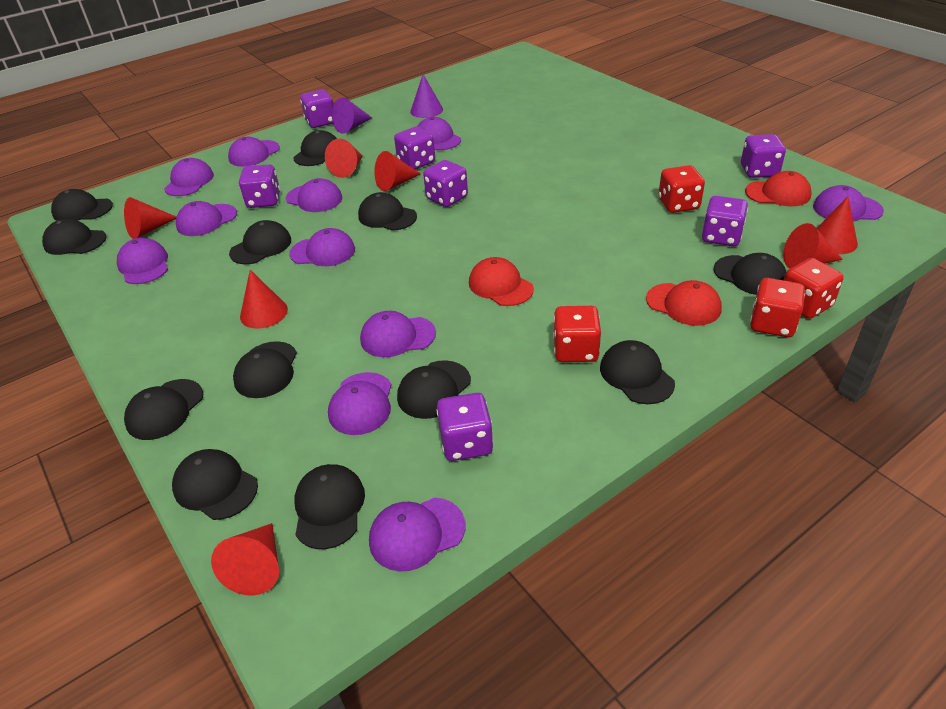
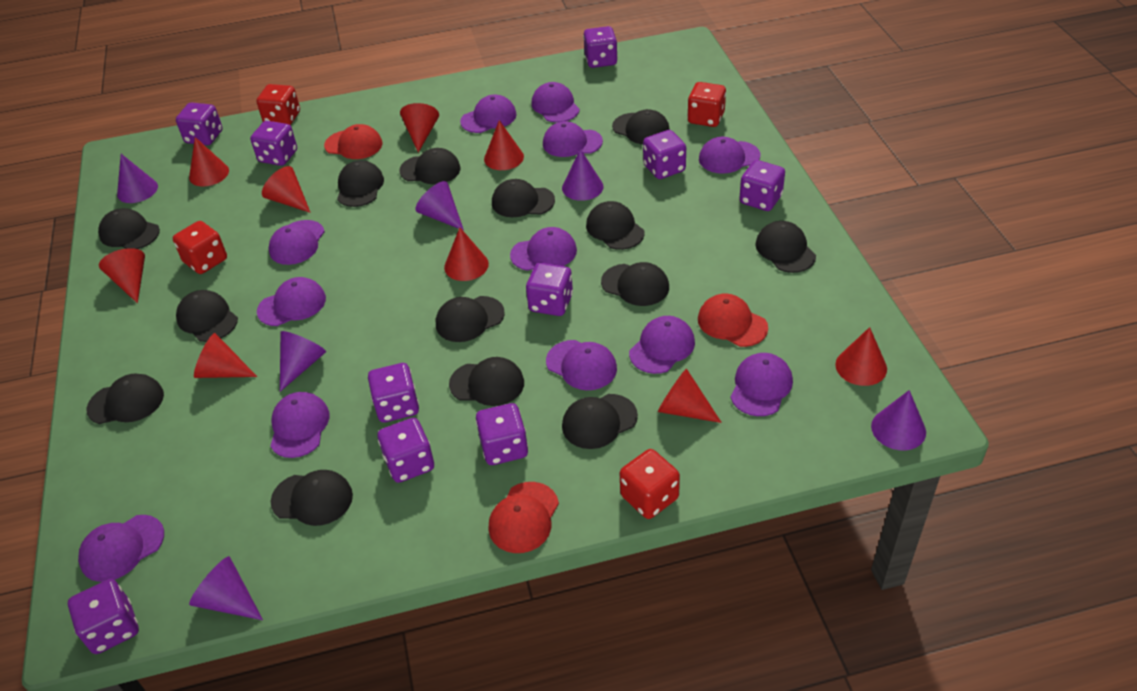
black cap: [42,219,106,255] [51,189,113,221] [124,379,203,440] [172,449,258,520] [229,220,291,264] [233,341,297,398] [293,130,337,166] [294,464,365,549] [358,192,417,231] [397,360,471,419] [600,340,675,404] [714,253,786,295] = 12 -> [87,373,164,424] [98,208,160,249] [176,290,238,342] [271,470,353,526] [337,160,384,207] [399,148,460,184] [436,296,505,342] [449,357,524,406] [492,179,555,217] [562,394,638,449] [586,201,644,250] [601,262,669,306] [612,109,670,144] [755,221,816,273] = 14
purple cap: [117,238,168,284] [164,158,214,196] [176,201,237,236] [228,137,280,167] [286,178,342,212] [289,228,355,266] [328,372,391,435] [360,311,436,357] [369,497,465,572] [418,117,461,150] [813,185,884,222] = 11 -> [78,515,164,582] [257,277,326,326] [269,220,325,265] [270,392,330,458] [460,94,517,133] [510,227,577,271] [532,82,580,123] [543,121,603,157] [546,340,617,390] [629,316,695,374] [699,137,760,174] [731,353,793,416] = 12
purple cone: [332,97,372,134] [410,74,443,118] = 2 -> [117,154,158,203] [189,556,263,620] [280,331,326,392] [415,181,464,231] [562,149,603,201] [871,390,926,450] = 6
purple dice: [239,164,280,208] [300,89,334,128] [394,126,435,170] [423,160,468,207] [437,393,493,461] [702,196,748,246] [741,134,786,178] = 7 -> [68,579,139,654] [176,102,223,145] [250,121,297,166] [368,363,419,423] [378,418,434,483] [476,403,528,465] [526,263,573,316] [583,26,618,68] [643,130,686,179] [739,160,785,211] = 10
red cone: [124,197,176,239] [211,523,279,596] [240,270,288,329] [325,139,363,178] [374,151,421,191] [783,223,843,269] [817,197,858,254] = 7 -> [99,248,145,303] [189,137,229,186] [194,333,257,378] [262,166,311,213] [400,103,439,153] [444,228,489,281] [484,120,524,170] [658,368,722,423] [835,327,887,386] = 9

